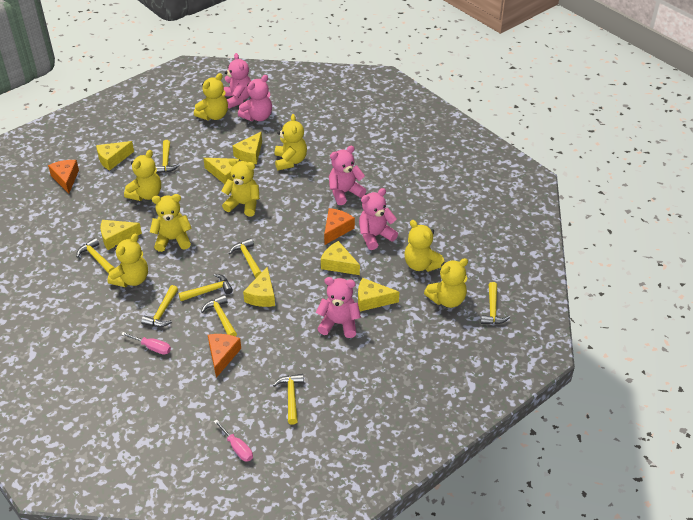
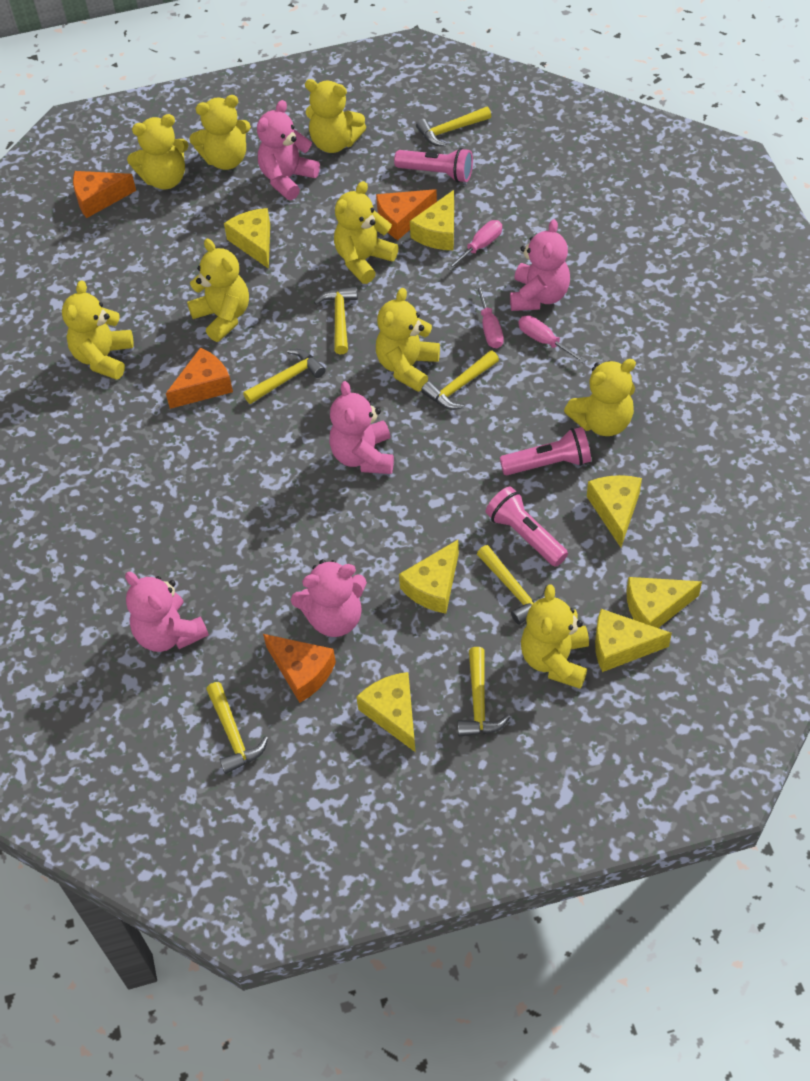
orange cheese: [48,160,79,194] [208,334,241,378] [324,208,355,245] = 3 -> [73,171,136,218] [166,348,233,409] [263,634,336,703] [376,189,437,240] = 4
pink flashlight: none = 0 -> [394,148,473,183] [486,487,568,567] [500,427,591,475] = 3
pink screwdriver: [121,332,171,355] [214,419,253,462] = 2 -> [447,220,502,270] [476,285,504,348] [519,315,586,363] = 3
yellow hammer: [76,238,114,273] [141,285,178,327] [156,140,180,173] [178,274,233,301] [201,295,237,336] [229,238,262,278] [273,374,304,425] [481,282,510,324] = 8 -> [206,682,268,774] [243,349,326,404] [314,286,358,354] [416,107,491,146] [421,350,499,410] [458,647,510,737] [477,545,548,625] = 7
yellow teddy bear: [108,233,148,287] [124,150,161,201] [150,194,192,252] [194,73,228,120] [221,158,260,217] [275,114,307,170] [405,220,445,272] [424,258,468,308] = 8 -> [62,280,134,380] [127,114,189,189] [187,239,249,342] [189,95,251,170] [305,79,366,153] [334,181,399,284] [376,288,440,392] [521,584,589,689] [564,359,636,436] = 9

